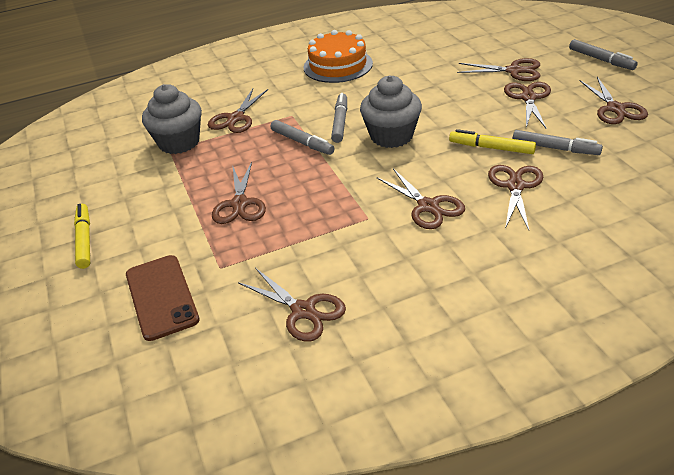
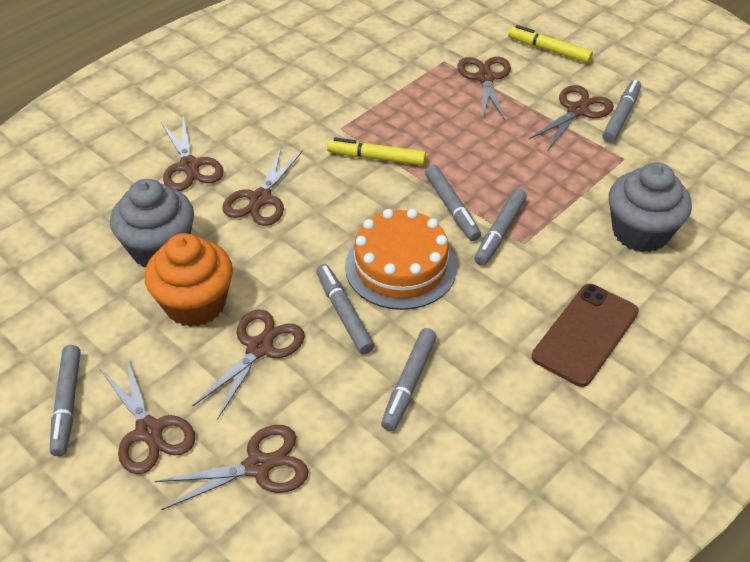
brown scissors: [208,89,268,133] [212,162,266,224] [238,268,346,342] [376,169,465,229] [457,58,540,81] [488,165,543,230] [504,82,551,128] [580,77,648,124] = 8 -> [100,358,196,474] [154,425,309,510] [161,117,224,191] [193,310,305,420] [222,148,303,226] [457,57,511,120] [528,85,614,150] = 7
grey marker: [270,120,335,155] [331,93,347,143] [513,130,603,155] [569,39,638,70] = 4 -> [50,345,81,456] [316,264,374,354] [381,328,437,431] [425,165,481,241] [474,188,527,266] [603,80,641,143] = 6
orange cupcake: none = 0 -> [144,233,233,327] = 1

